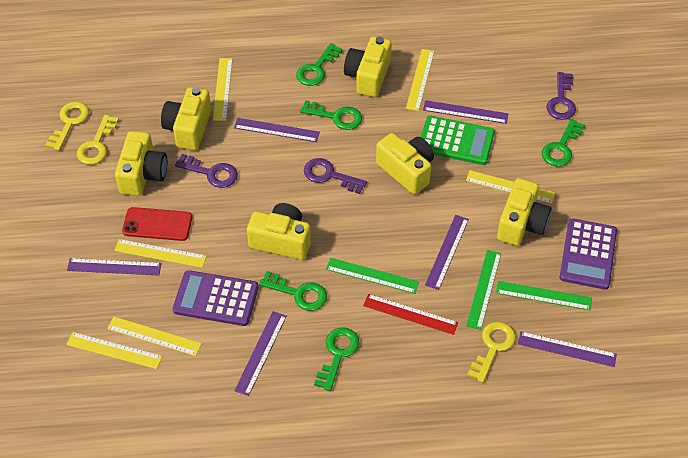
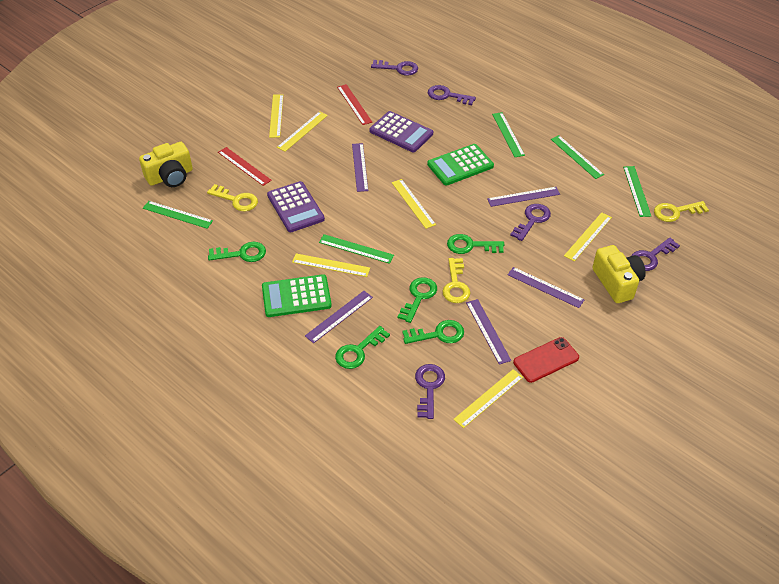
green calculator: [421,116,495,165] = 1 -> [262,274,332,317] [427,144,494,186] = 2
green ruler: [326,258,419,294] [466,250,501,330] [496,281,592,310] = 3 -> [143,201,213,229] [319,234,394,264] [492,112,525,157] [551,135,604,179] [623,166,651,217] = 5
purple key: [175,154,238,188] [304,158,367,194] [547,72,576,120] = 3 -> [371,60,418,76] [415,364,445,419] [428,85,476,105] [510,204,551,241] [631,237,680,271] = 5
purple ruler: [67,258,161,276] [234,118,320,142] [234,311,287,396] [423,100,509,124] [425,215,469,290] [518,331,617,367] = 6 -> [305,291,373,343] [352,143,368,192] [466,299,511,365] [487,187,560,207] [507,267,584,308] = 5
red ruler: [363,294,458,335] = 1 -> [218,147,272,186] [337,84,372,125] = 2
yellow camera: [115,131,167,196] [161,87,211,150] [247,203,311,260] [344,37,392,97] [376,133,434,194] [497,178,552,246] = 6 -> [139,142,193,187] [592,245,646,303] = 2

